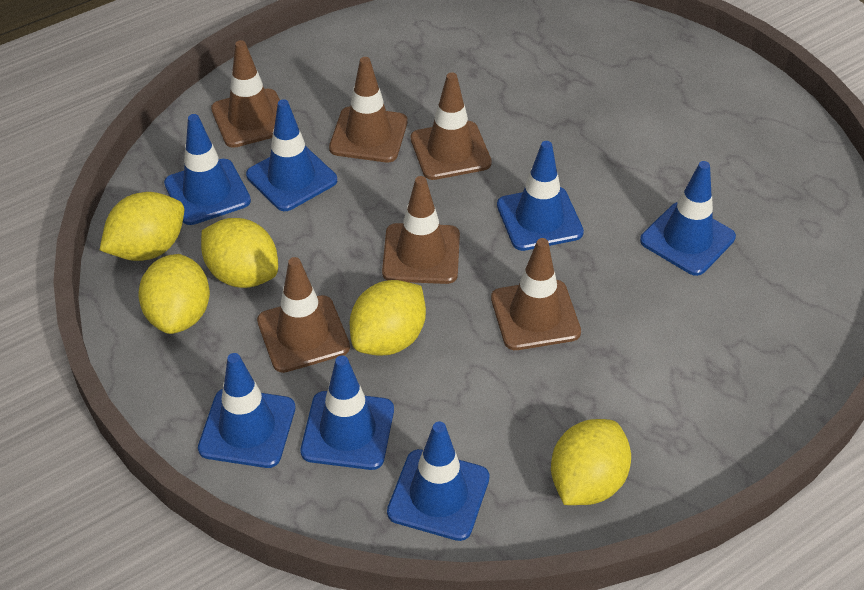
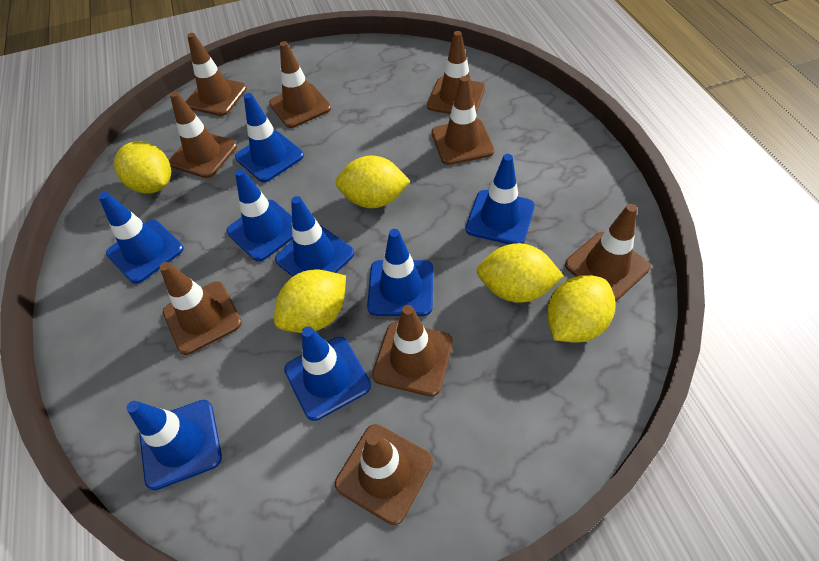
blue traffic cone: [164,114,251,225] [198,353,295,468] [246,99,337,211] [300,355,394,470] [387,421,490,541] [497,141,584,251] [640,161,736,276] = 7 -> [98,192,183,284] [127,400,222,490] [227,169,293,261] [235,93,304,182] [275,196,354,276] [284,327,371,421] [367,229,433,316] [465,154,535,244] = 8
brown traffic cone: [211,40,280,148] [257,257,350,373] [329,57,408,162] [382,176,460,284] [411,73,492,180] [491,238,581,350] = 6 -> [160,262,242,355] [169,91,237,178] [186,33,247,116] [269,41,331,128] [335,424,433,525] [372,305,453,396] [427,31,485,114] [432,76,494,165] [565,204,651,301] = 9

